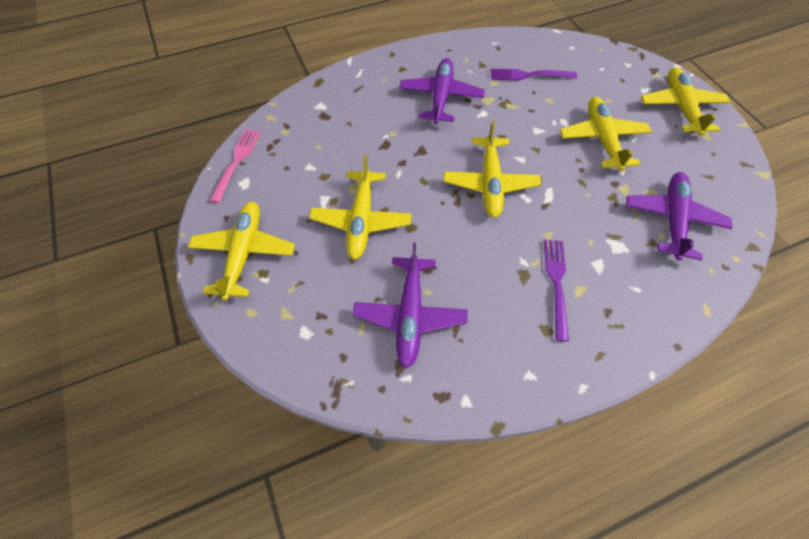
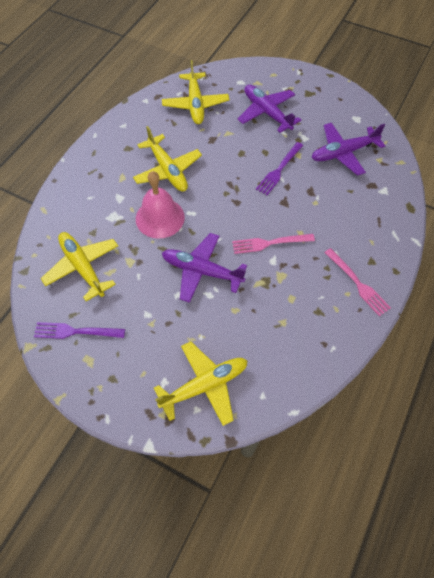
pink bell: none = 0 -> [136,171,185,239] = 1
pink fork: [209,129,261,203] = 1 -> [232,234,315,254] [324,248,391,316] = 2
yellow plane: [188,202,295,301] [309,155,412,260] [444,121,541,218] [560,97,652,171] [641,67,730,136] = 5 -> [40,232,118,301] [133,126,202,192] [154,342,247,426] [162,60,229,124] = 4

